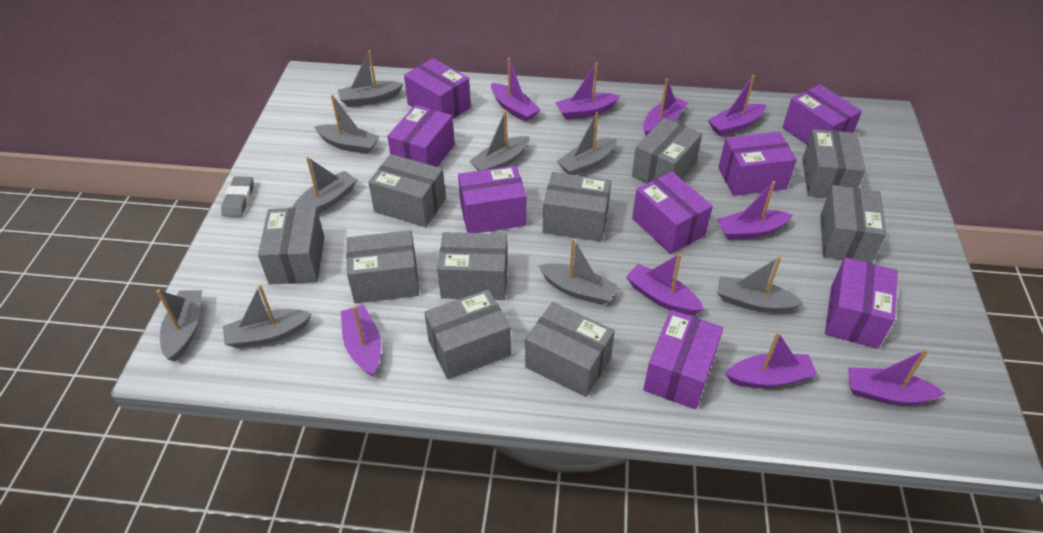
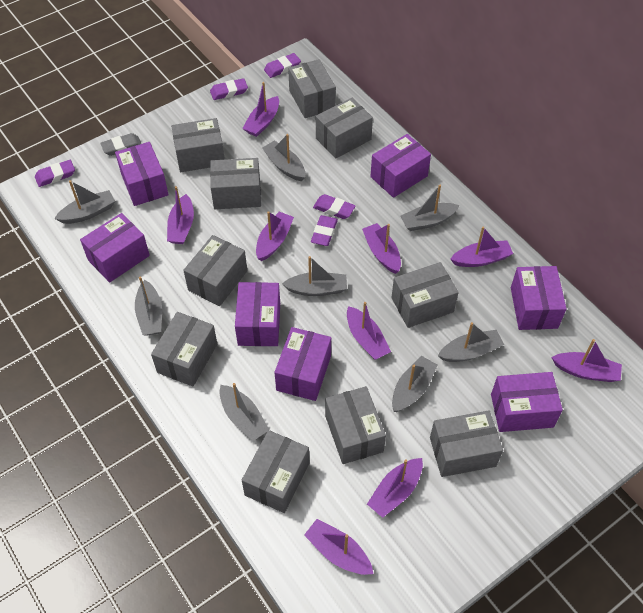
grey boat: [156,290,202,361] [223,285,312,348] [292,157,357,213] [314,95,380,154] [338,50,404,107] [469,110,530,171] [538,238,618,305] [557,112,617,175] [717,256,803,313] = 9 -> [54,180,115,224] [135,276,162,336] [219,383,269,441] [262,134,305,181] [282,256,347,296] [392,356,438,412] [400,185,460,231] [438,322,504,362] = 8
purple box: [387,105,455,167] [404,58,471,119] [458,165,526,233] [632,172,713,254] [643,310,723,409] [718,131,797,196] [782,84,862,145] [825,257,898,349] = 8 -> [80,213,150,283] [115,142,169,206] [235,282,280,346] [274,327,331,401] [370,134,431,198] [491,372,563,432] [511,266,567,330] = 7
purple eraser: none = 0 -> [35,160,75,187] [210,78,248,100] [264,53,301,78] [311,215,338,246] [313,194,355,219] = 5

